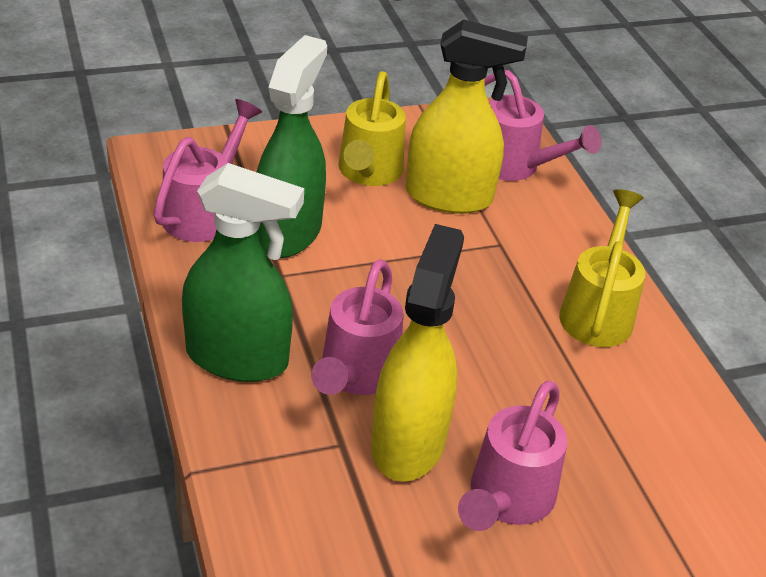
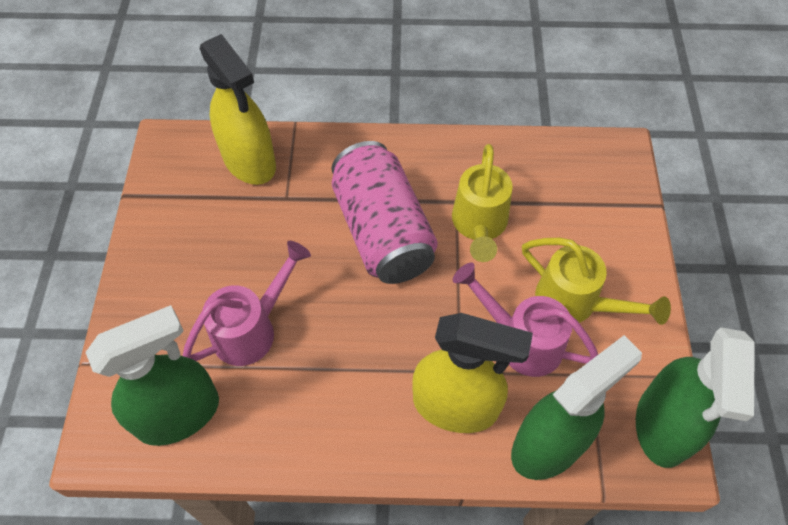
green spray bottle: [182,163,304,382] [257,35,327,258] = 2 -> [85,305,219,446] [511,335,642,480] [636,327,755,468] = 3
pink can: none = 0 -> [331,141,438,284] = 1
pink watering can: [153,99,262,242] [311,259,403,395] [458,381,567,531] [485,70,601,181] = 4 -> [183,241,311,366] [453,262,598,377] = 2

